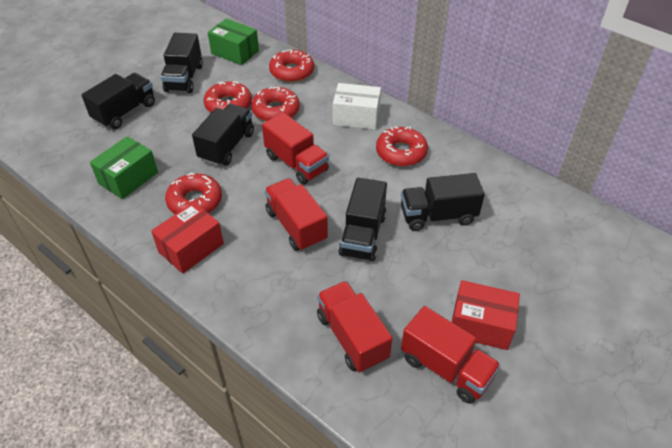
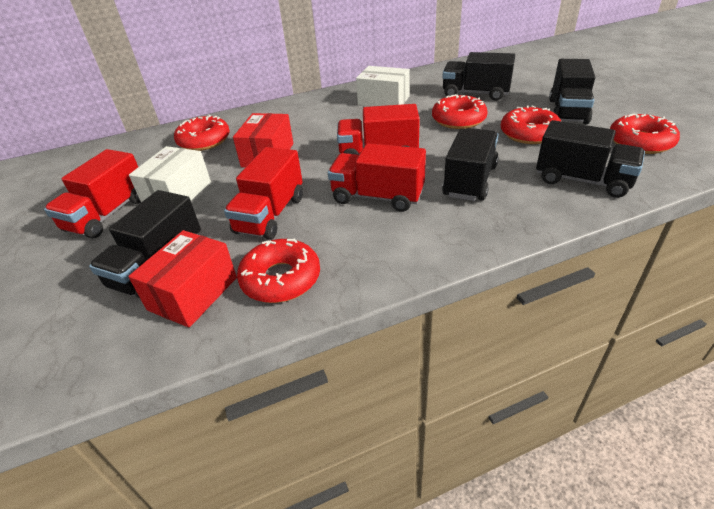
green box: [90,136,158,199] [208,19,259,65] = 2 -> none = 0
white box: [333,83,381,130] = 1 -> [129,146,211,202] [356,66,410,107] = 2

